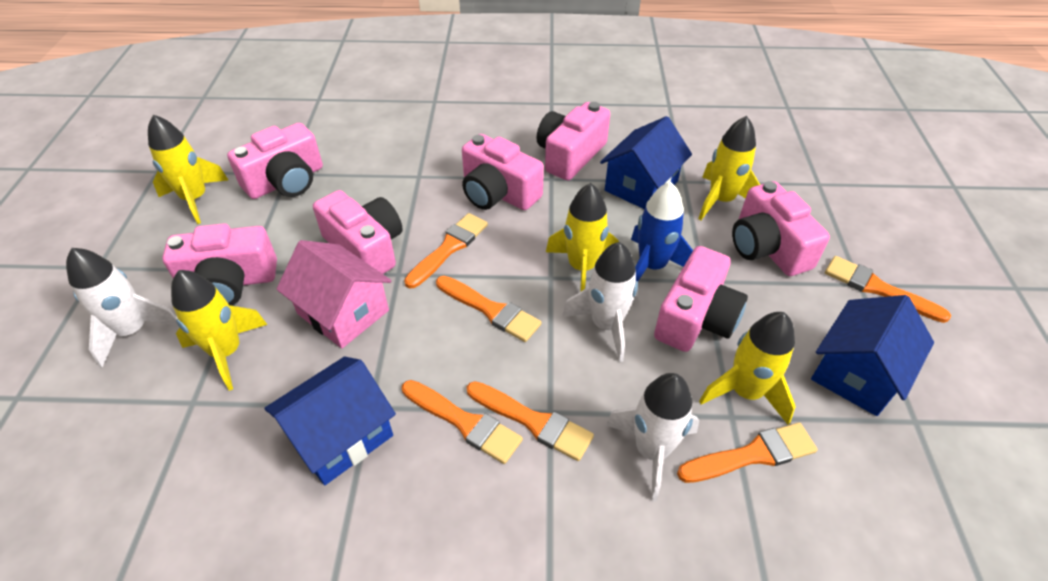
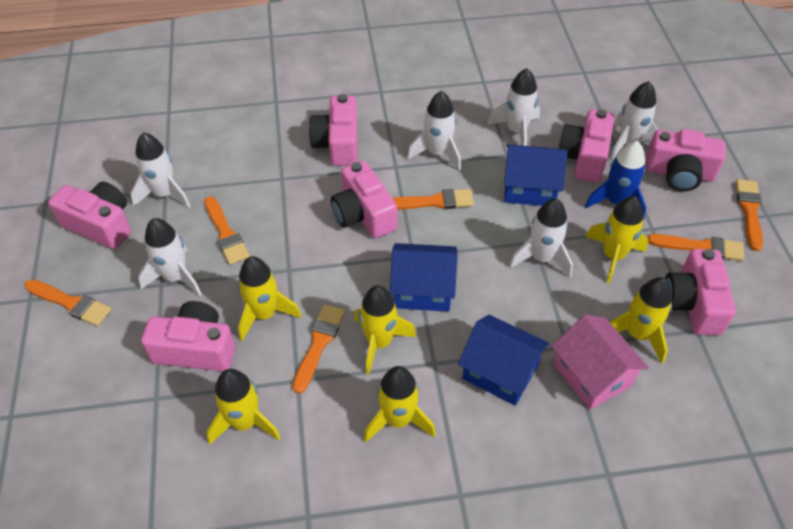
white rocket: [66,248,178,368] [562,242,638,362] [605,373,699,502] = 3 -> [130,132,191,208] [138,218,202,296] [407,91,461,171] [487,68,540,146] [509,198,573,278] [610,81,658,161] = 6
yellow rocket: [148,114,228,224] [171,270,267,391] [546,183,619,292] [698,116,760,220] [699,312,796,425] = 5 -> [206,369,280,445] [238,256,301,341] [354,285,416,374] [364,366,436,443] [586,196,649,283] [610,277,672,363] = 6

